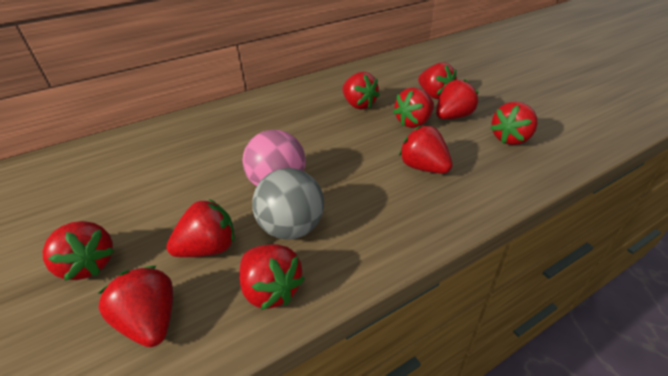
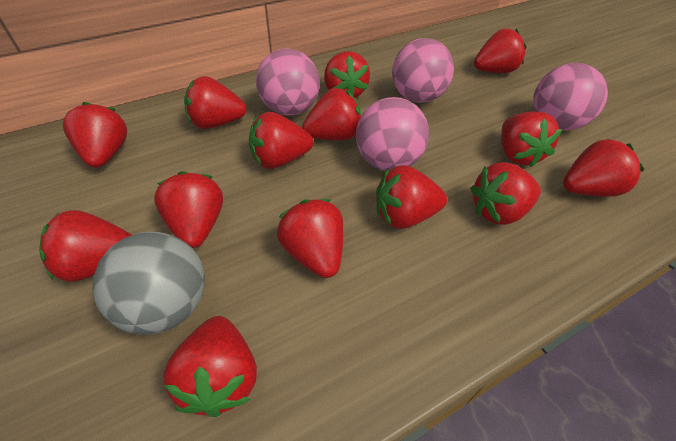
pink ball: [243,130,306,187] = 1 -> [256,49,320,116] [356,97,429,171] [392,38,454,103] [533,63,608,131] = 4
red strawberry: [43,221,114,281] [99,266,173,347] [166,199,234,257] [239,244,305,310] [342,72,380,110] [393,87,434,128] [399,126,453,174] [418,62,457,100] [436,79,479,119] [490,101,538,145] = 10 -> [39,210,132,282] [63,102,127,168] [154,171,223,248] [163,316,257,417] [184,76,247,129] [249,112,313,169] [277,199,343,278] [302,88,361,140] [324,51,370,98] [376,165,447,229] [470,162,541,225] [474,29,526,73] [501,111,562,167] [563,139,644,197] = 14

